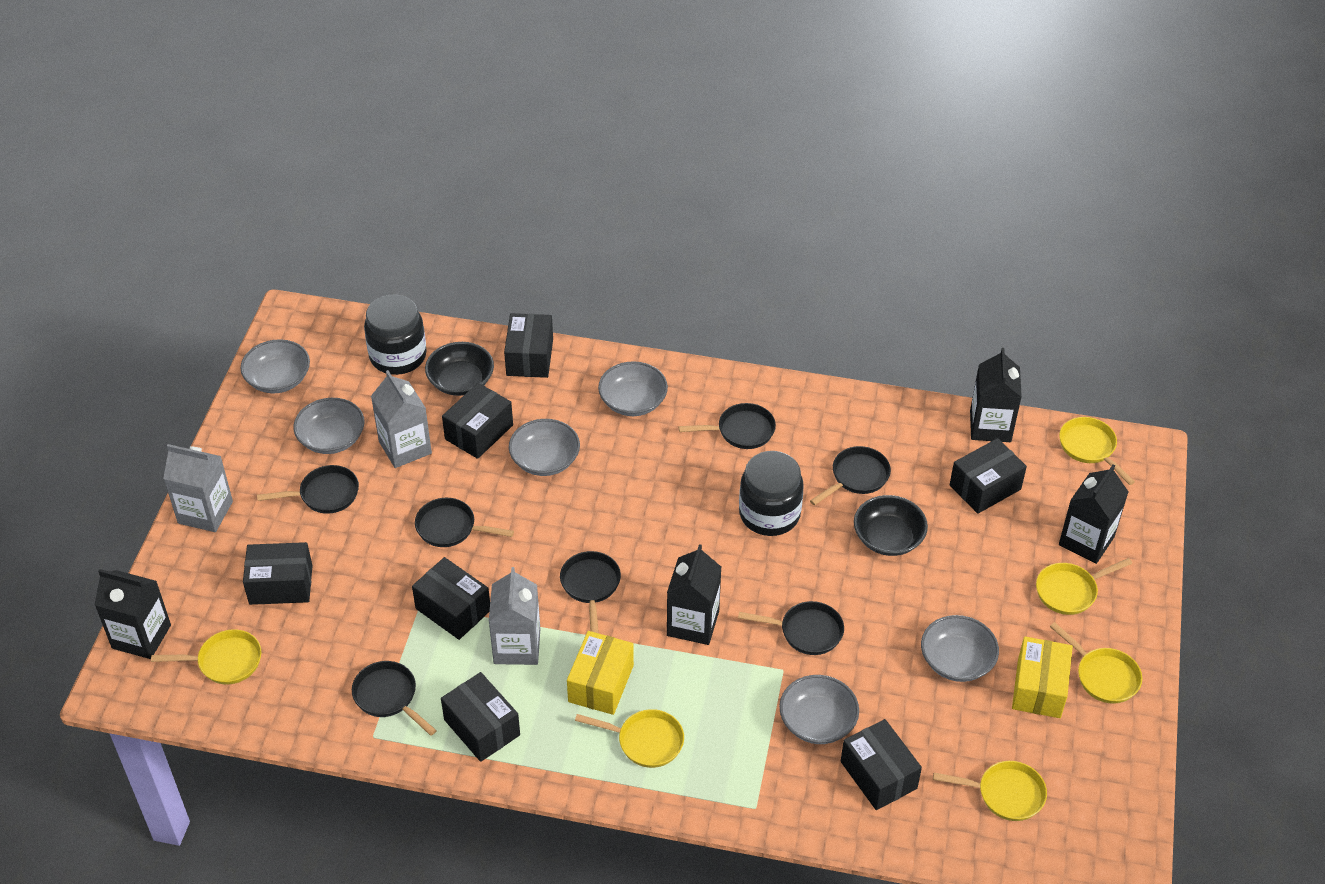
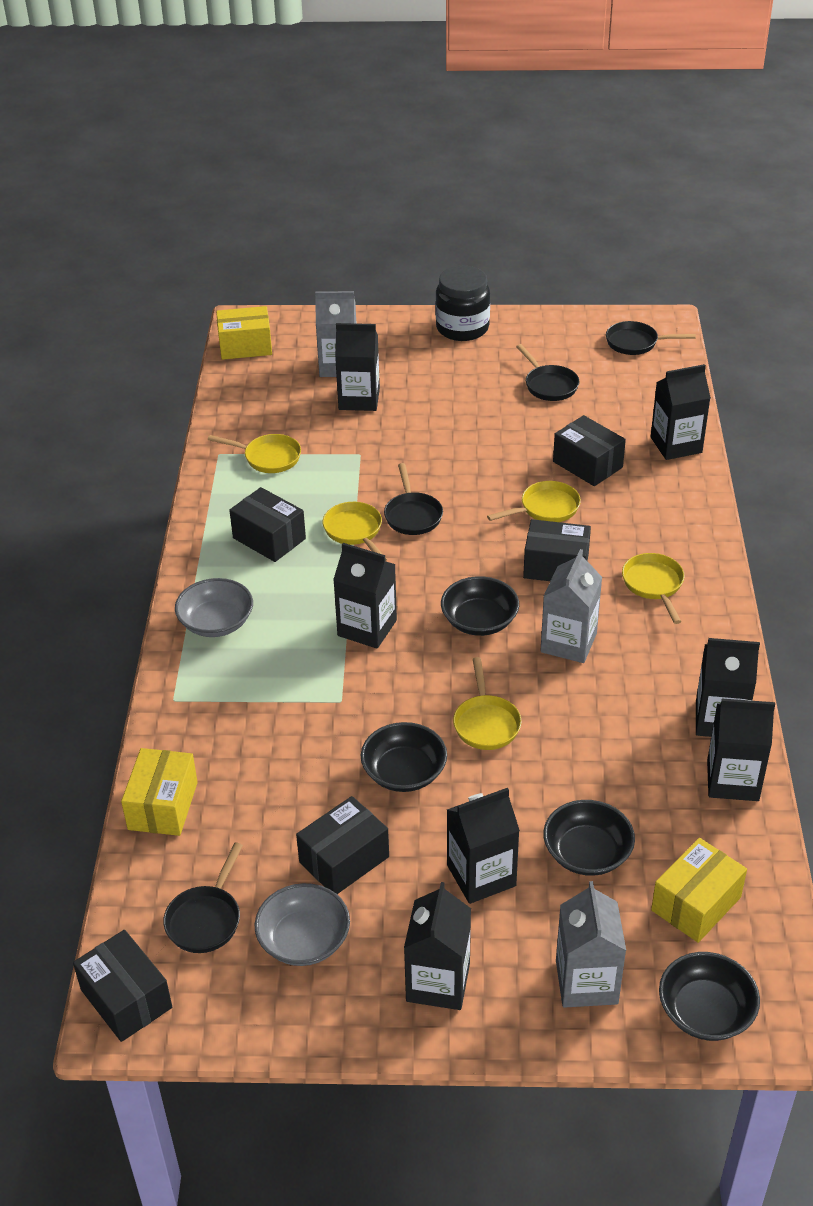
black bowl: [425,342,494,396] [854,495,928,556] = 2 -> [361,722,447,792] [441,576,519,636] [543,800,635,876] [659,952,760,1041] = 4
black box: [243,542,313,605] [412,557,490,640] [441,672,520,762] [442,383,513,459] [504,313,553,378] [841,719,922,810] [950,438,1027,514] = 7 -> [73,930,172,1042] [229,487,306,562] [296,796,389,894] [523,519,591,581] [553,415,626,486] = 5
black carton: [95,569,171,659] [667,544,721,645] [970,348,1022,442] [1059,464,1128,564] = 4 -> [333,543,397,648] [335,323,380,411] [404,882,471,1010] [447,788,520,904] [651,364,711,460] [696,638,760,737] [707,699,775,801] = 7
black jar: [364,295,427,375] [739,451,804,536] = 2 -> [435,266,490,341] = 1
black pan: [257,465,359,514] [352,661,437,736] [415,498,514,547] [560,551,621,633] [679,403,776,449] [738,601,844,655] [810,446,891,506] = 7 -> [163,843,243,953] [384,463,443,535] [516,344,579,401] [606,321,696,355] = 4
grey bowl: [240,339,310,393] [293,398,365,454] [509,419,580,476] [598,361,668,416] [779,675,859,744] [921,615,999,682] = 6 -> [175,578,253,637] [255,883,350,966] = 2
yellow box: [567,631,634,715] [1012,636,1073,718] = 2 -> [121,748,198,836] [216,306,272,360] [651,838,747,943] = 3
yellow pan: [151,629,261,684] [575,709,684,768] [933,761,1047,821] [1036,558,1132,615] [1050,622,1142,704] [1059,417,1135,485] = 6 -> [208,434,301,473] [323,502,387,561] [453,657,522,750] [487,481,581,522] [622,553,685,624] = 5

